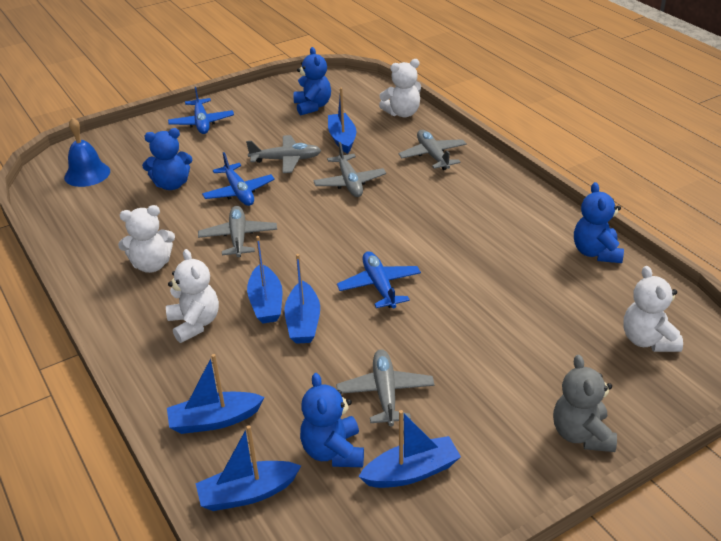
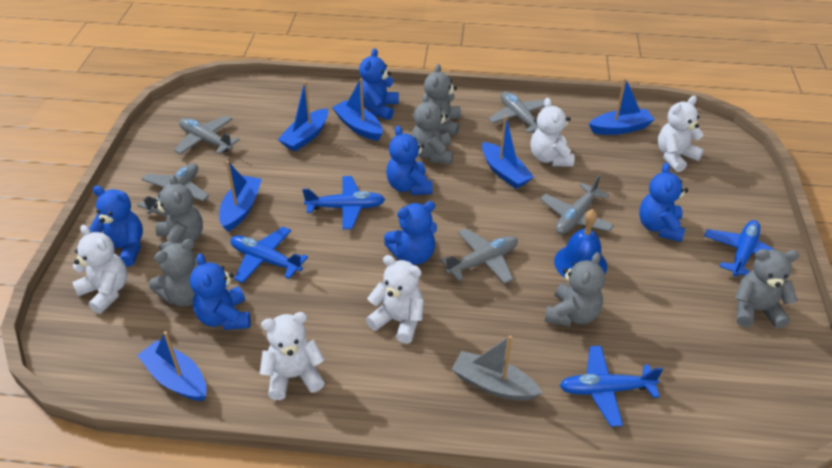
blue plane: [168,87,234,134] [202,152,275,206] [337,251,421,309] = 3 -> [231,227,308,283] [302,176,385,229] [560,346,663,427] [704,220,775,277] = 4
blue teddy bear: [142,128,192,190] [293,47,331,116] [300,373,364,467] [574,182,624,263] = 4 -> [89,186,143,267] [190,253,251,330] [359,48,399,120] [384,201,437,265] [386,125,433,195] [639,163,688,242] = 6
grey boat: none = 0 -> [451,335,542,401] = 1
grey teddy bear: [553,355,617,452] = 1 -> [149,239,198,307] [154,174,203,251] [411,93,453,164] [422,64,461,135] [545,252,605,327] [735,249,799,329] = 6
white teddy bear: [118,205,175,273] [166,249,219,343] [379,59,421,117] [624,266,683,352] = 4 -> [72,225,127,314] [260,312,325,400] [366,255,424,344] [531,98,575,167] [658,96,704,172] = 5

